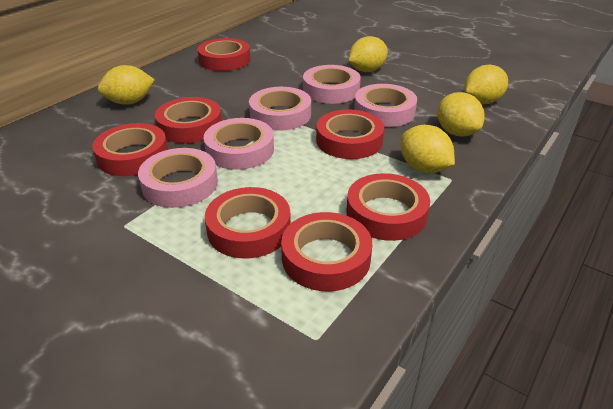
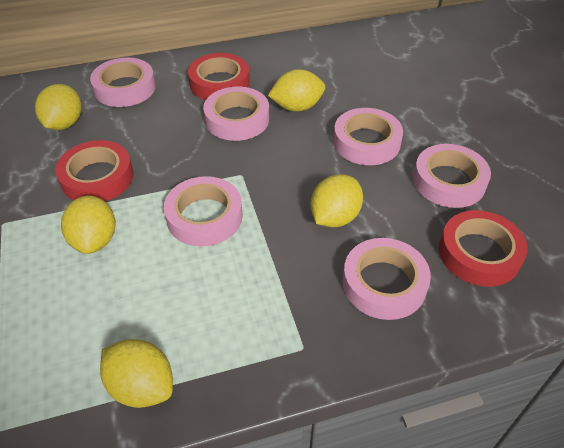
pink tape: [138,148,218,208] [204,118,274,170] [249,87,311,131] [303,65,361,104] [354,84,417,127] = 5 -> [90,58,156,107] [164,176,243,246] [203,87,269,141] [333,108,403,165] [342,238,431,320] [413,144,491,208] = 6
red tape: [92,123,168,176] [155,97,222,143] [198,38,250,71] [205,187,291,259] [281,212,373,291] [316,110,384,159] [347,173,430,241] = 7 -> [55,140,133,201] [188,53,250,100] [439,210,528,287] = 3

